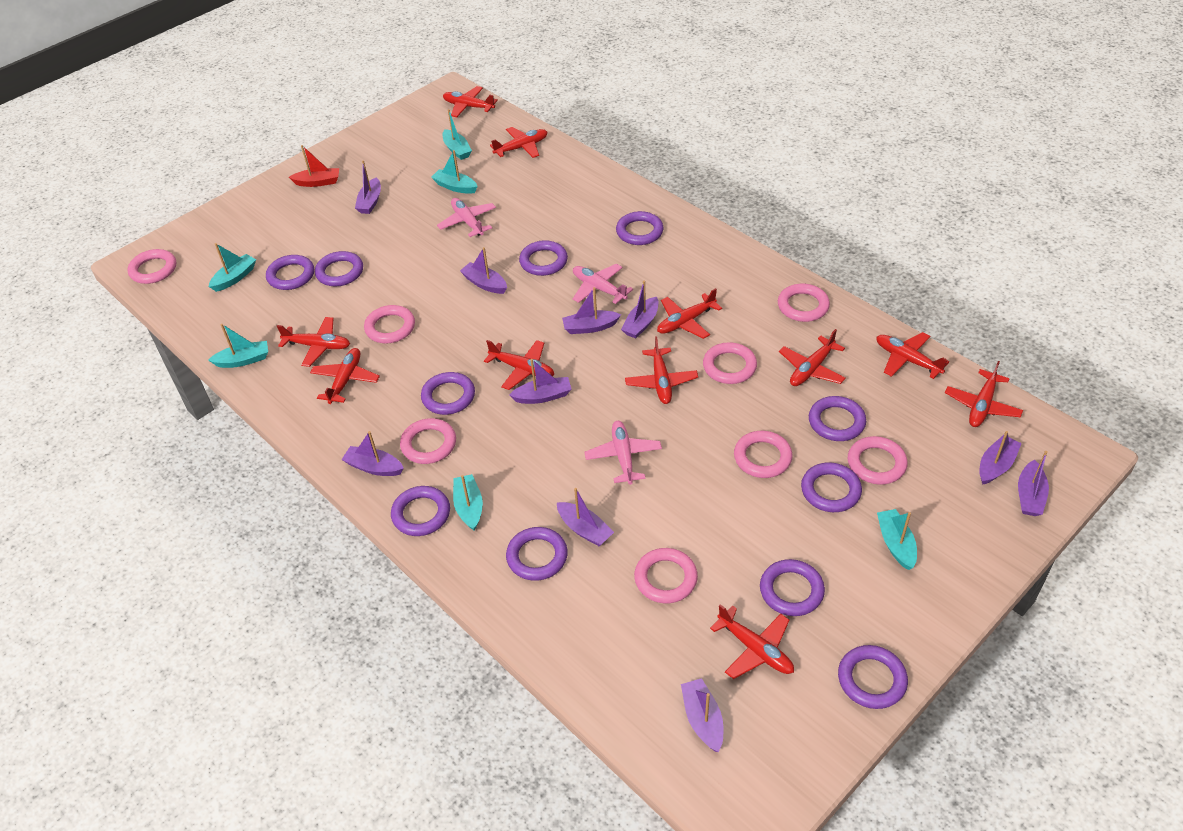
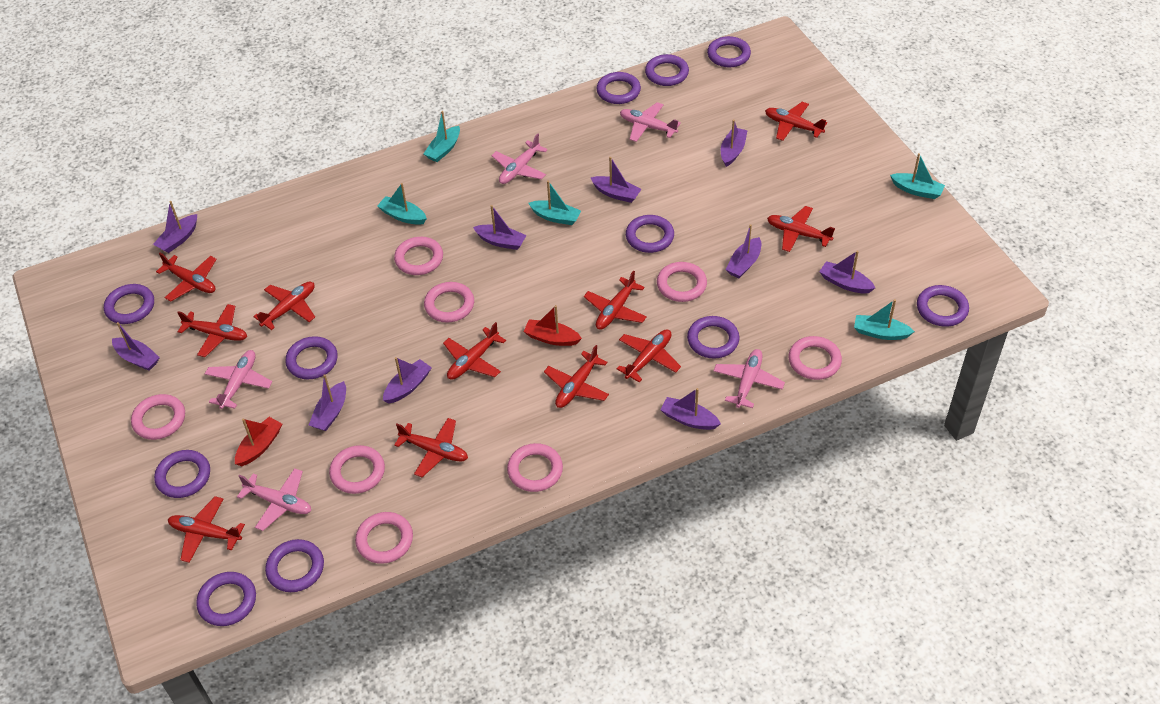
pink plane: [437,198,496,237] [573,264,633,304] [584,421,662,485] = 3 -> [205,350,272,409] [237,468,311,531] [492,134,548,184] [620,102,681,142] [713,349,785,408] = 5
red boat: [289,145,339,187] = 1 -> [235,417,282,466] [524,305,582,346] = 2
turquoise boat: [208,324,268,368] [209,243,256,292] [431,150,478,194] [442,109,472,160] [453,474,483,531] [877,509,917,570] = 6 -> [377,183,427,225] [424,111,460,162] [528,181,581,225] [854,299,915,340] [890,153,945,199] = 5

